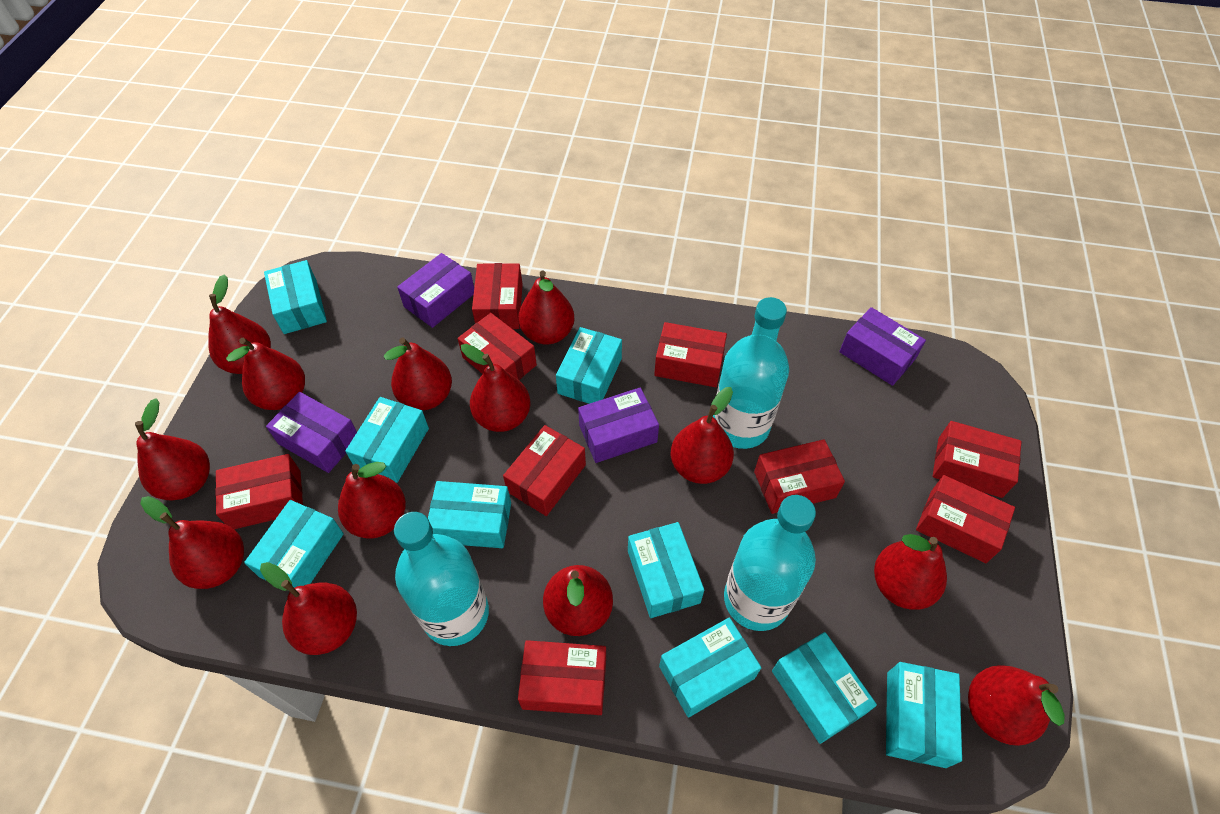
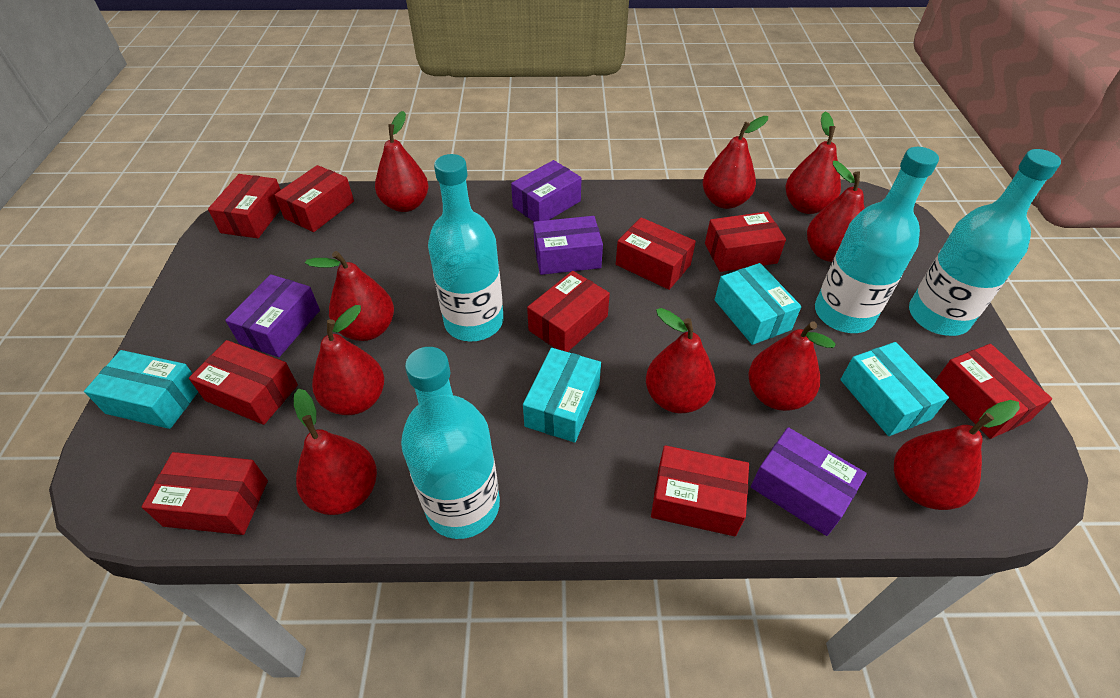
red pear: [135,398,210,500] [140,496,244,589] [208,274,271,374] [226,338,305,410] [260,562,357,655] [338,462,406,538] [384,338,452,410] [461,344,530,432] [518,271,575,344] [543,565,613,636] [671,387,734,484] [874,534,947,609] [968,665,1065,746] = 13 -> [294,389,377,515] [305,251,394,341] [312,305,384,415] [375,111,429,212] [646,308,716,413] [703,116,768,209] [748,321,836,411] [785,112,841,214] [807,161,865,262] [894,400,1020,510] = 10
turquoise bottle: [394,512,489,646] [713,297,789,449] [724,495,816,631] = 3 -> [401,347,500,539] [428,154,503,341] [815,147,939,333] [909,149,1061,336] = 4
turquoise box: [244,500,344,588] [264,260,327,334] [345,397,429,483] [428,481,511,548] [556,327,622,404] [628,522,704,618] [659,618,761,718] [772,632,877,744] [886,662,962,768] = 9 -> [84,350,198,429] [523,348,601,443] [715,263,801,345] [840,342,949,436] = 4

